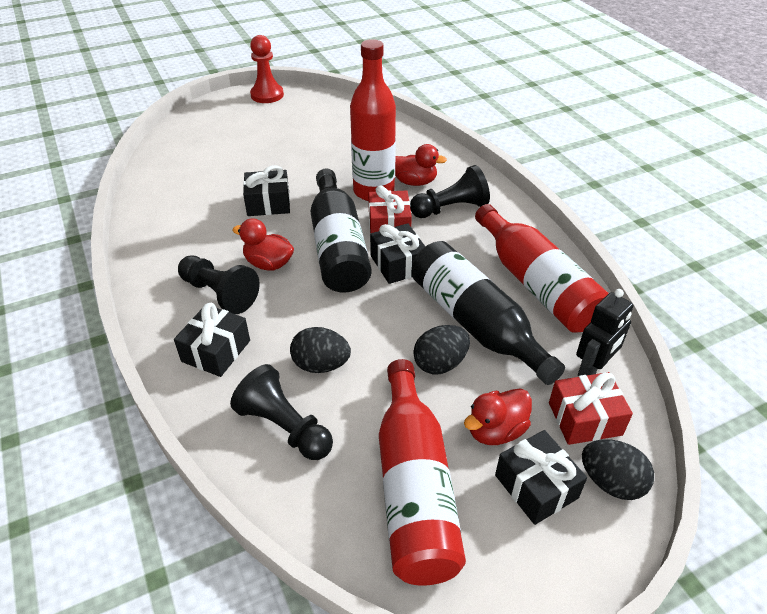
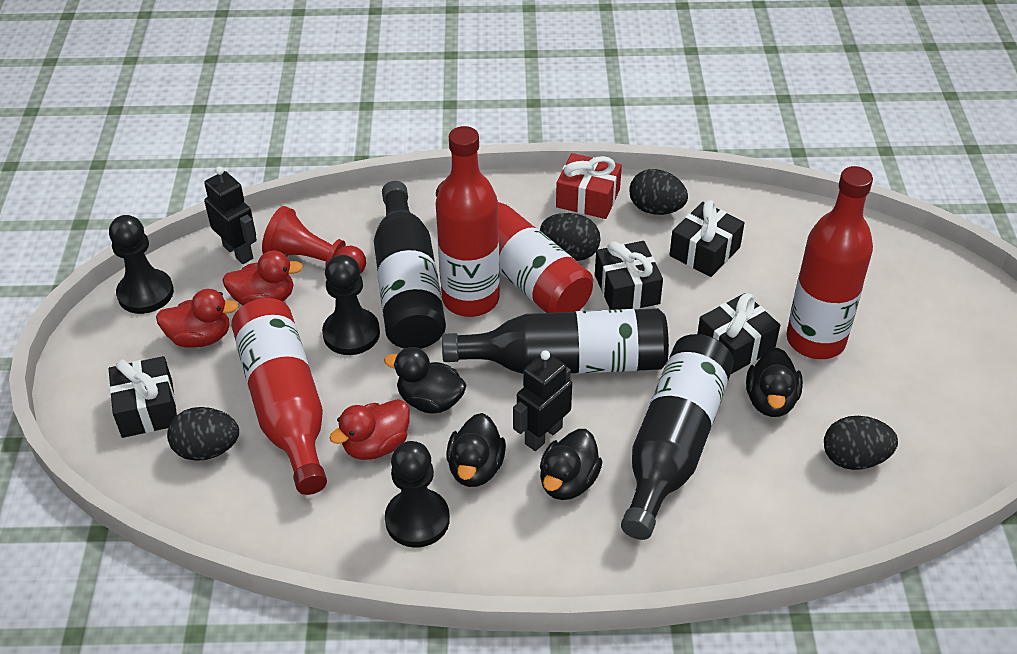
black bottle: [311,169,372,293] [411,241,565,385] = 2 -> [374,181,446,349] [442,308,669,374] [621,334,734,540] = 3
black duck: none = 0 -> [384,347,467,414] [446,413,506,487] [540,429,603,500] [746,348,803,417] = 4
black egg: [290,327,351,373] [413,325,470,374] [582,439,654,500] = 3 -> [167,407,239,461] [540,213,601,261] [629,169,688,215] [824,416,898,470] = 4
black robot: [576,289,634,376] = 1 -> [204,166,257,264] [513,350,572,451] = 2
red bottle: [350,39,396,201] [379,359,466,586] [475,204,609,333] = 3 -> [231,298,327,495] [436,126,500,317] [436,181,593,313] [786,166,873,359] = 4
red gift: [369,185,412,234] [549,372,633,445] = 2 -> [556,153,622,219] = 1

